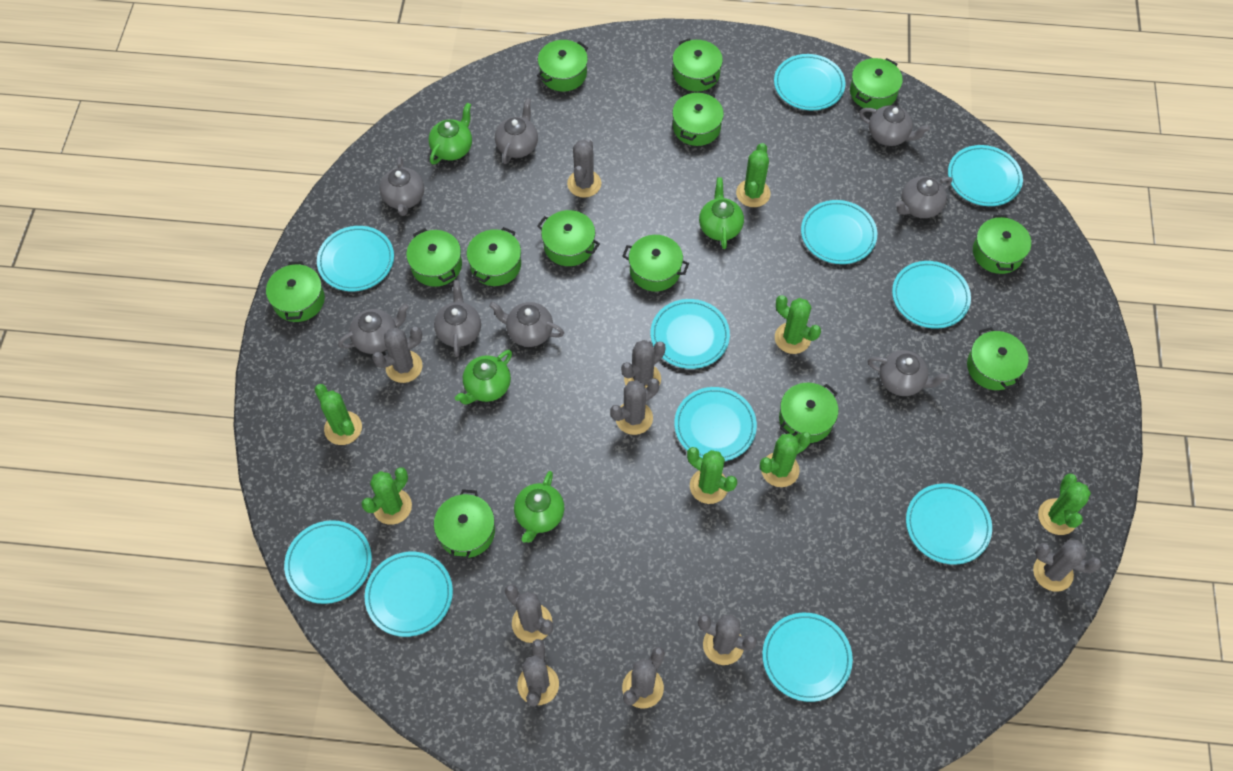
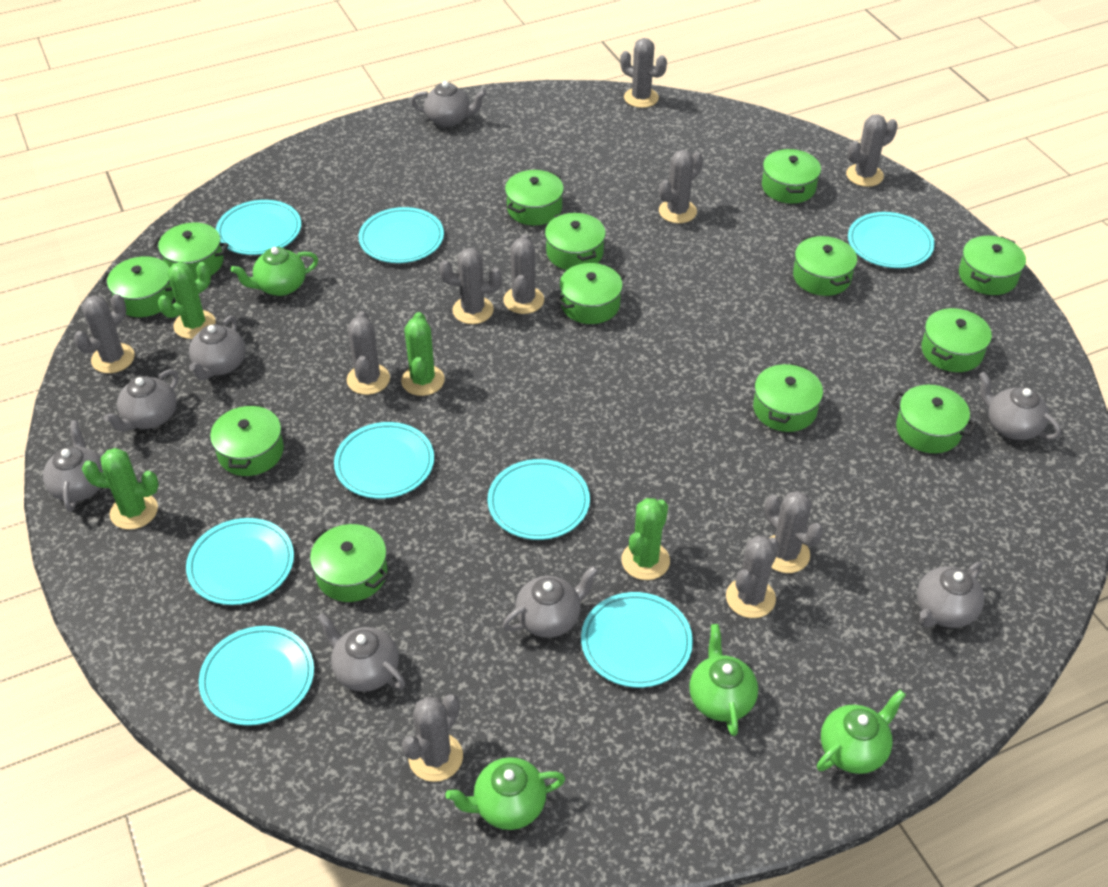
green cactus: [314,384,362,445] [361,467,412,525] [687,447,737,504] [736,143,770,207] [760,432,812,487] [775,295,821,354] [1038,473,1091,535] = 7 -> [82,448,159,530] [158,262,216,339] [401,312,445,396] [621,498,670,580] = 4
grey cactus: [372,326,422,383] [505,584,553,643] [518,639,559,707] [567,139,601,198] [610,378,659,435] [621,340,666,388] [622,647,665,709] [698,614,757,665] [1033,540,1101,592] = 9 -> [74,294,135,373] [347,311,390,395] [402,694,463,782] [439,248,502,324] [503,234,544,314] [620,38,667,108] [659,150,703,223] [726,535,779,618] [764,491,824,573] [846,114,898,187] = 10
turquoise plate: [284,520,372,604] [317,226,394,291] [365,552,453,637] [651,299,730,369] [674,387,757,461] [762,613,853,702] [774,54,845,110] [801,200,877,264] [892,261,971,329] [906,484,992,564] [948,145,1023,206] = 11 -> [186,518,294,605] [199,626,314,726] [216,200,301,255] [334,422,434,499] [359,207,444,263] [488,459,590,540] [581,592,693,688] [848,212,935,268] = 8

